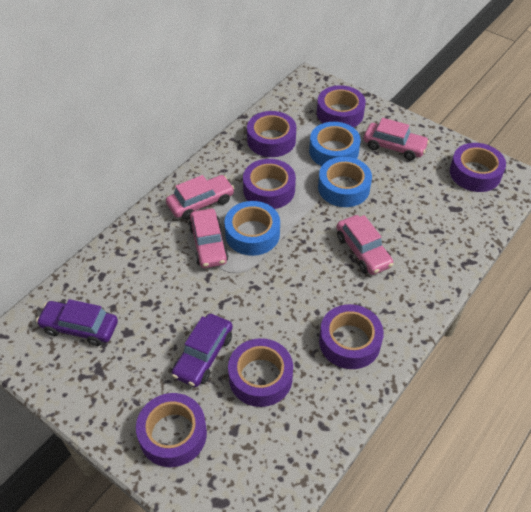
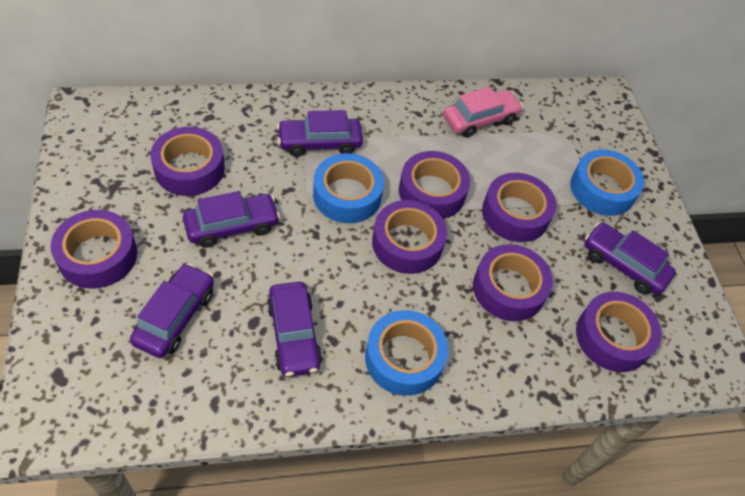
pink car: [166,175,235,220] [189,208,228,268] [337,215,393,275] [363,118,429,160] = 4 -> [443,87,523,138] = 1
purple car: [36,299,118,346] [172,314,233,387] = 2 -> [130,263,214,358] [183,191,280,248] [267,282,322,377] [277,110,363,157] [584,222,676,295] = 5

